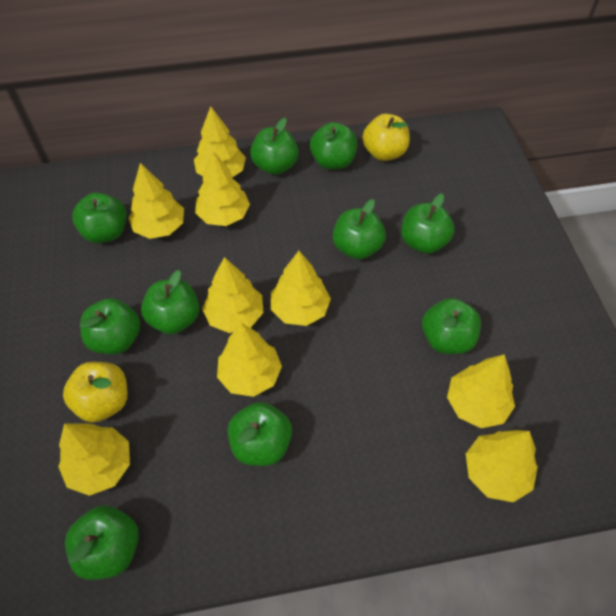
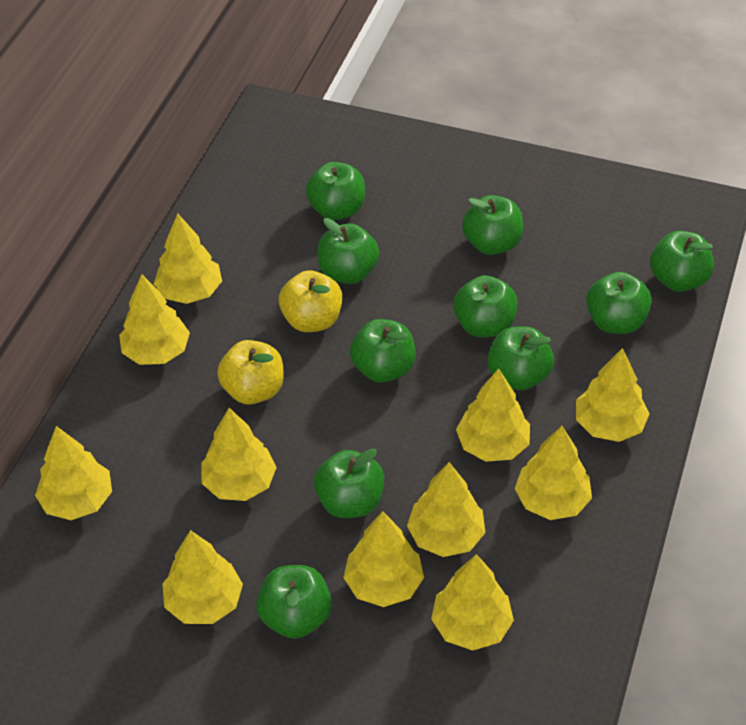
yellow tree: [58,423,130,496] [129,163,184,239] [194,106,246,177] [195,151,250,226] [202,257,264,333] [217,322,282,397] [271,251,331,326] [447,354,515,428] [466,430,538,502] = 9 -> [35,426,112,520] [119,274,190,365] [154,213,222,304] [162,530,243,624] [201,408,277,501] [343,511,424,607] [407,462,486,557] [431,554,514,651] [456,369,530,462] [514,426,592,520] [576,348,650,442] = 11

